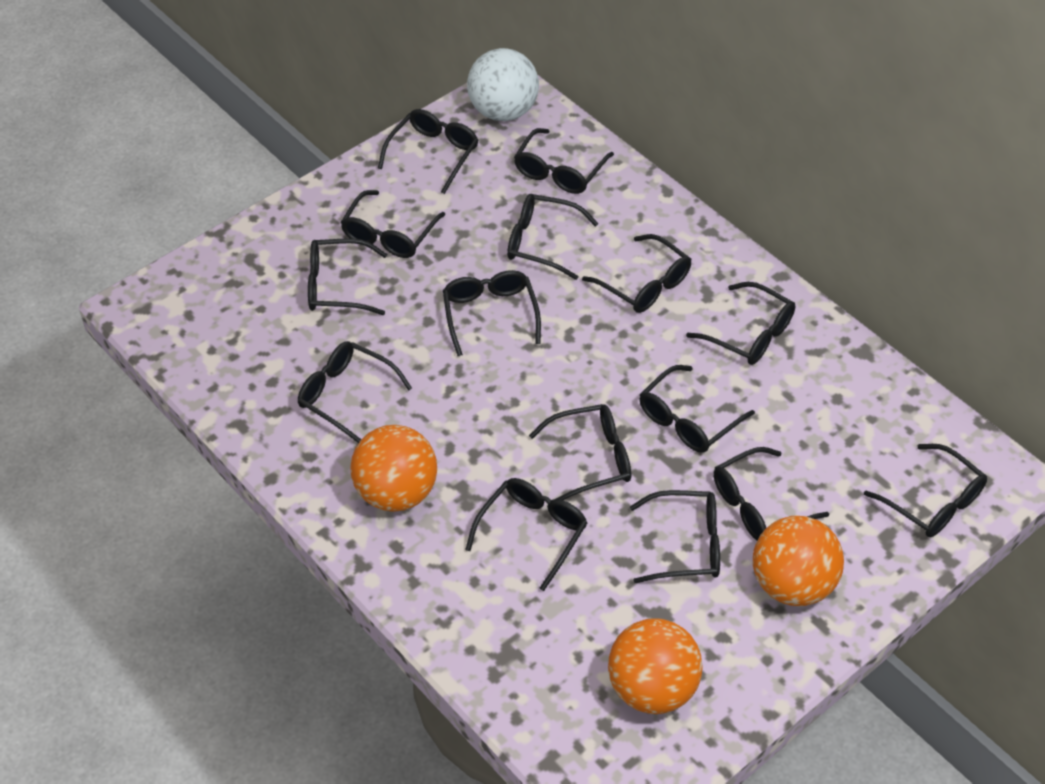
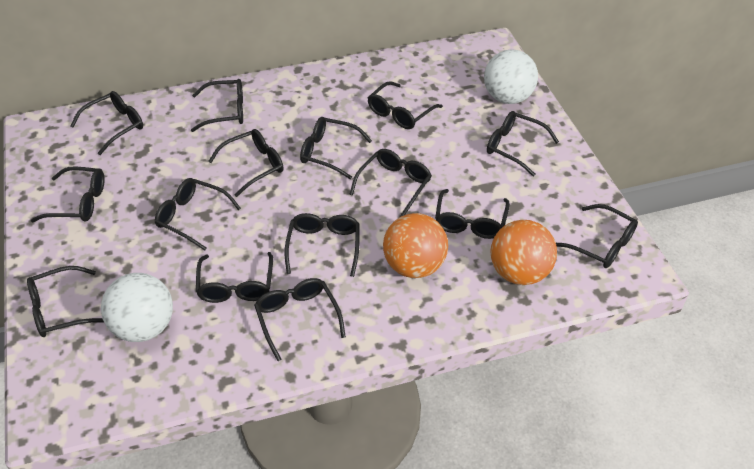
orange ball: [350,425,437,512] [608,618,703,714] [753,516,844,606] = 3 -> [383,213,448,278] [491,220,557,285] = 2
white ball: [467,48,539,121] = 1 -> [101,273,173,342] [484,49,538,104] = 2

